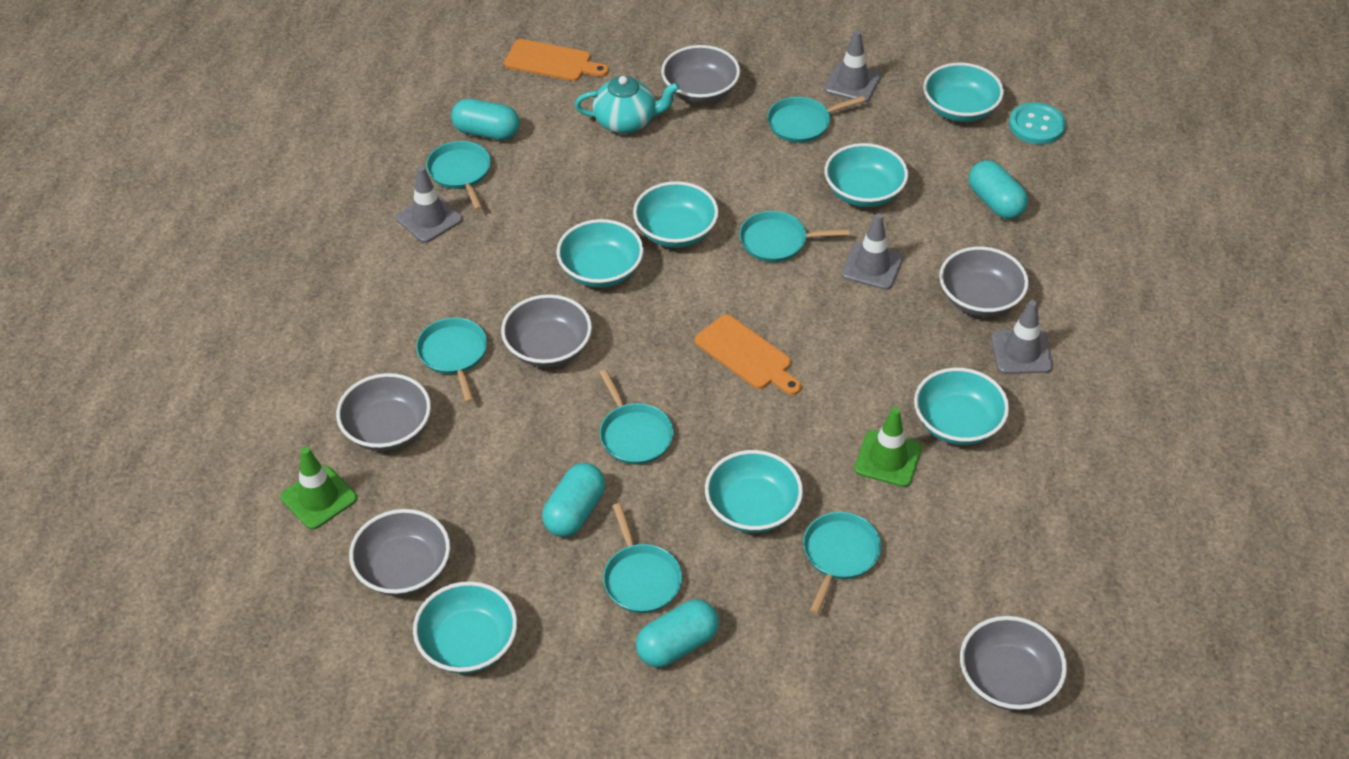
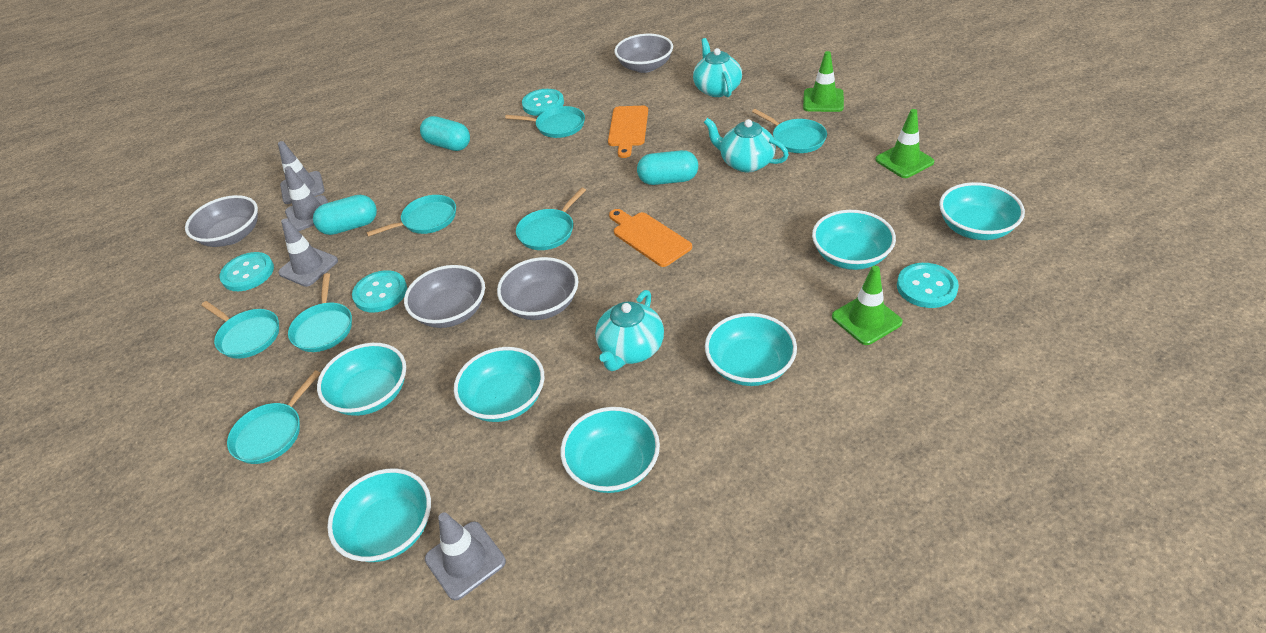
green traffic cone: [281,447,357,530] [854,407,922,487] = 2 -> [803,51,844,112] [832,266,903,345] [875,109,934,178] = 3
grey bowl: [336,373,431,451] [349,509,450,596] [501,294,592,368] [661,45,740,104] [939,247,1029,317] [960,616,1067,711] = 6 -> [185,195,258,247] [404,265,485,328] [497,257,579,320] [614,34,673,73] = 4
turquoise button: [1009,102,1066,145] = 1 -> [219,252,274,291] [352,270,407,313] [522,89,564,116] [897,263,959,308] = 4
turquoise capsule: [451,99,520,140] [542,463,605,537] [636,599,719,668] [969,160,1028,219] = 4 -> [313,195,377,235] [420,116,470,151] [637,150,698,185] = 3
turquoise teapot: [575,76,680,134] = 1 -> [595,290,664,371] [693,38,742,97] [704,118,789,172] = 3

